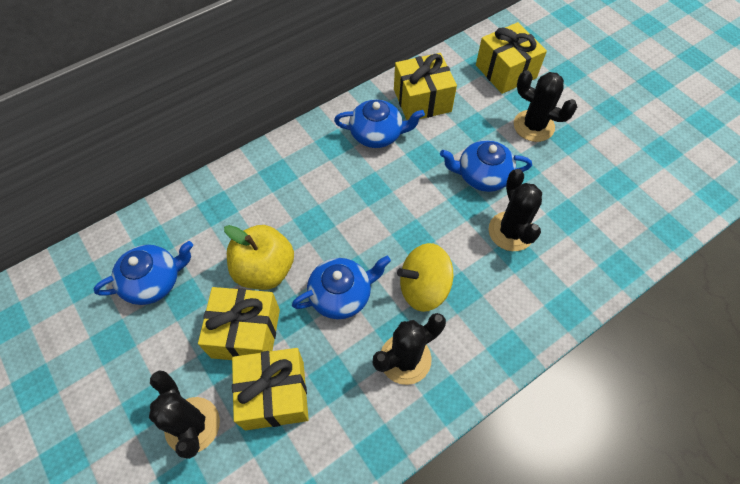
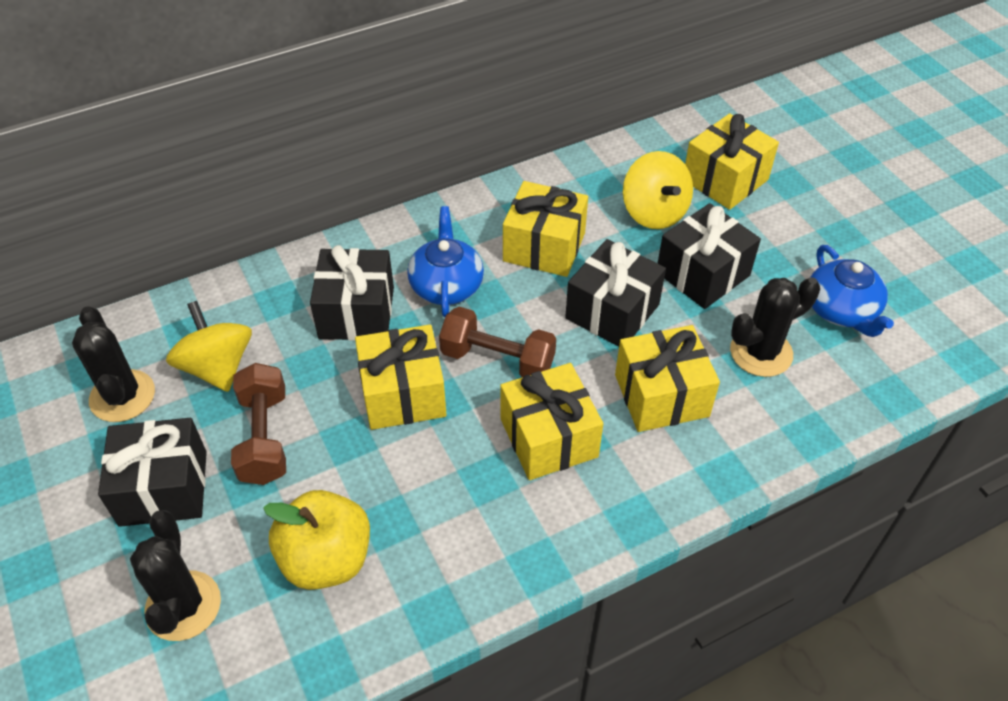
black cactus: [149,370,220,459] [373,313,446,385] [488,169,542,251] [514,70,577,142] = 4 -> [72,306,155,422] [130,510,221,641] [730,277,820,377] = 3
black gift: none = 0 -> [98,418,207,527] [310,245,394,341] [565,239,666,347] [657,203,761,309] = 4
blue teapot: [93,241,193,305] [292,256,391,319] [334,99,425,148] [440,140,532,192] = 4 -> [407,206,484,317] [810,245,894,337] = 2
brown dumbbell: none = 0 -> [231,363,286,485] [439,307,556,377] = 2
yellow gift: [198,287,280,360] [232,348,309,430] [394,53,457,120] [476,22,547,94] = 4 -> [355,325,447,430] [500,363,603,480] [503,181,588,277] [615,325,720,432] [685,113,779,210] = 5
yellow spinning top: [397,243,453,312] = 1 -> [166,301,252,392] [623,151,693,229] = 2

